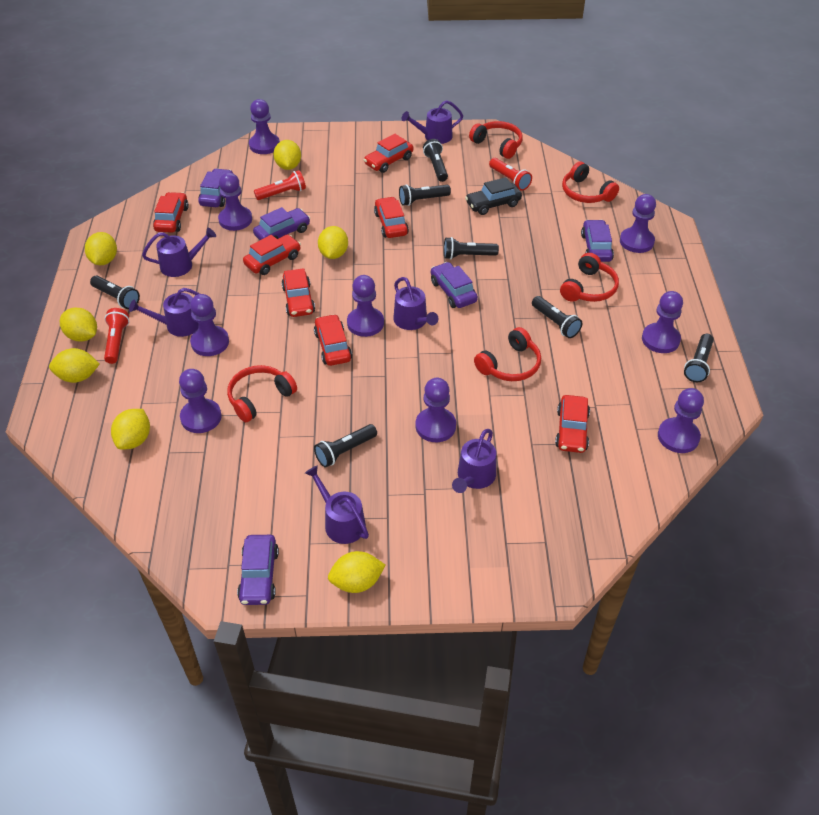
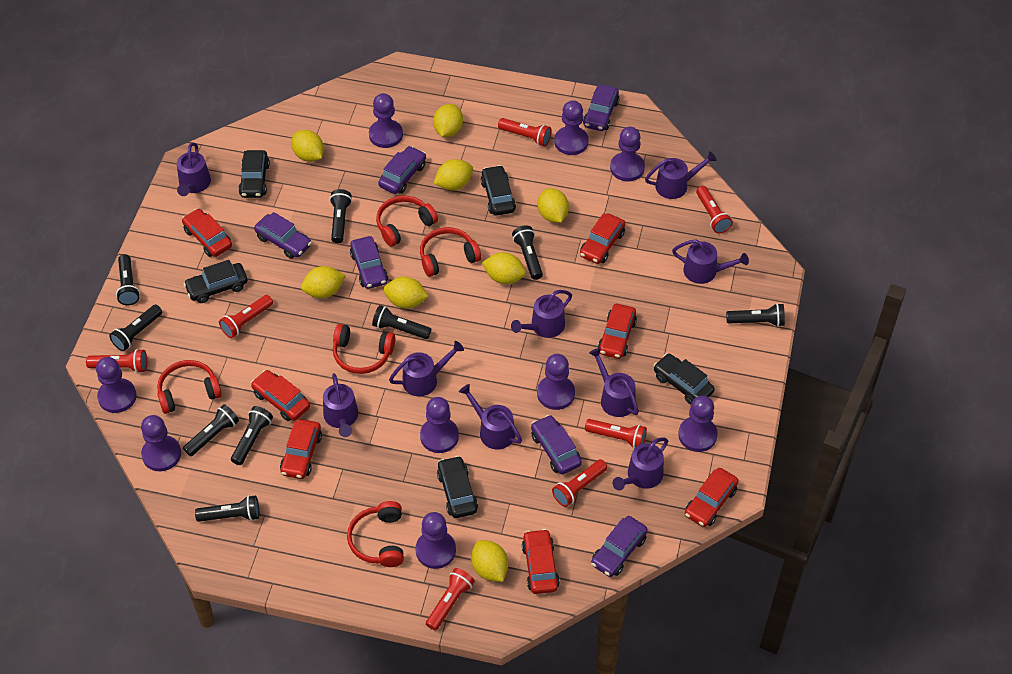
black car: [465,177,522,215] = 1 -> [183,260,248,303] [238,150,270,198] [437,456,478,518] [481,165,516,216] [653,353,715,405] = 5
black flashlight: [90,276,140,309] [314,424,377,467] [399,184,451,206] [423,139,448,182] [444,237,499,260] [532,296,582,338] [684,334,714,382] = 7 -> [109,305,162,351] [116,254,140,305] [183,404,239,456] [195,495,259,522] [231,406,273,465] [330,189,352,243] [372,305,431,339] [512,225,543,280] [726,303,785,327] = 9
purple car: [198,168,233,207] [237,535,279,605] [253,207,310,240] [431,262,478,308] [581,220,614,262] = 5 -> [254,212,312,259] [350,236,388,289] [378,146,426,194] [531,415,582,474] [583,84,619,131] [591,516,648,577] = 6
purple watering can: [129,288,200,337] [142,228,216,277] [305,465,369,544] [393,277,438,330] [401,100,463,144] [452,429,496,493] = 6 -> [177,142,211,196] [323,373,358,437] [389,341,464,396] [459,384,522,450] [511,290,572,338] [589,348,639,417] [613,437,668,491] [645,151,717,199] [672,239,749,284] = 9
red flashlight: [104,308,130,364] [254,170,306,200] [489,158,532,191] = 3 -> [86,349,147,373] [219,295,273,338] [426,568,475,631] [498,118,552,146] [552,459,607,507] [585,419,647,449] [696,186,733,234] = 7
yellow lemon: [49,348,100,383] [60,308,97,342] [85,232,117,265] [111,409,150,450] [273,140,301,170] [318,226,348,259] [328,551,386,593] = 7 -> [291,130,324,162] [301,266,346,298] [384,276,429,309] [433,104,463,137] [434,159,473,190] [471,540,508,582] [482,252,526,284] [538,188,569,223] = 8

